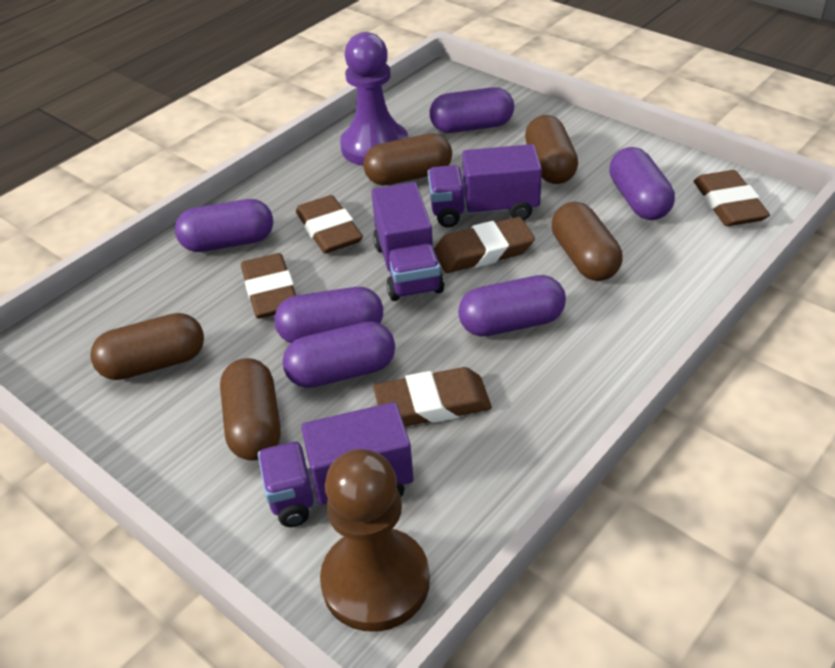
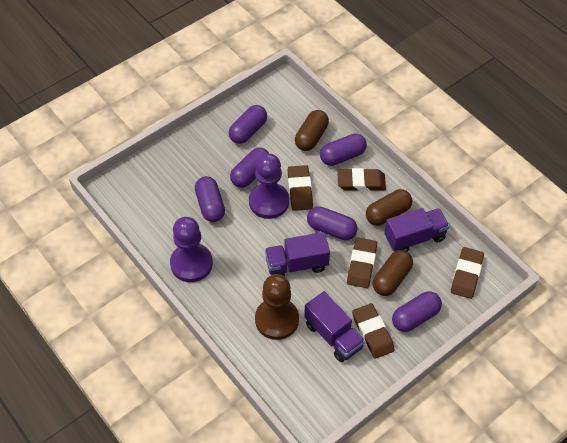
brown capsule: [90,313,204,380] [220,358,281,461] [363,133,452,186] [525,115,578,184] [551,202,623,281] = 5 -> [295,110,329,151] [366,189,412,226] [373,250,413,296] = 3
purple pawn: [340,32,408,166] = 1 -> [170,217,213,282] [249,153,289,219] = 2

